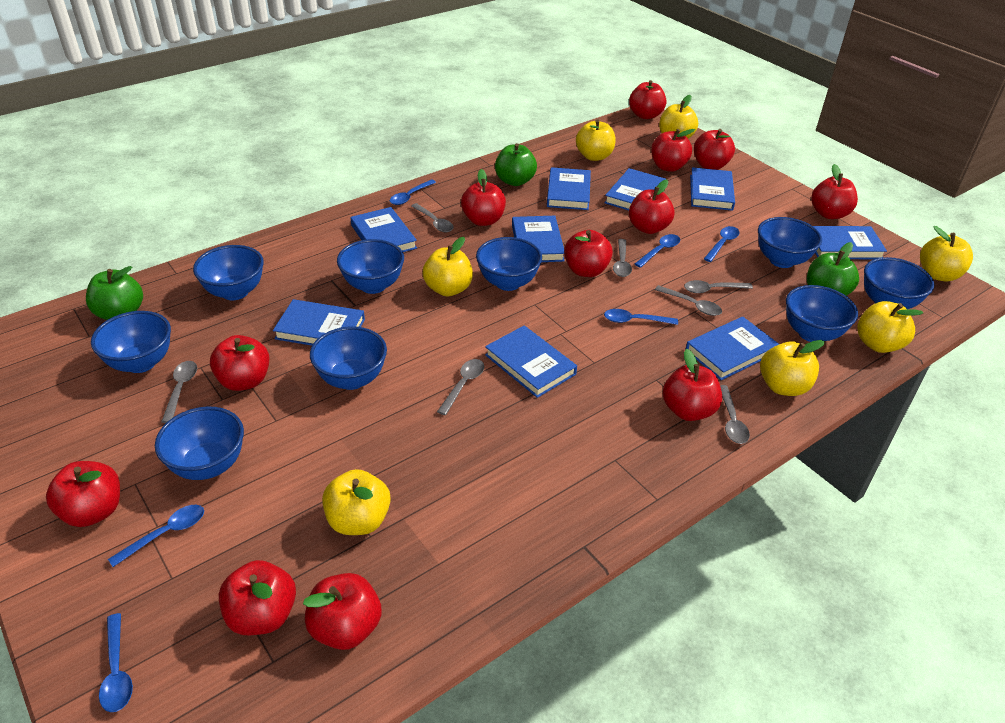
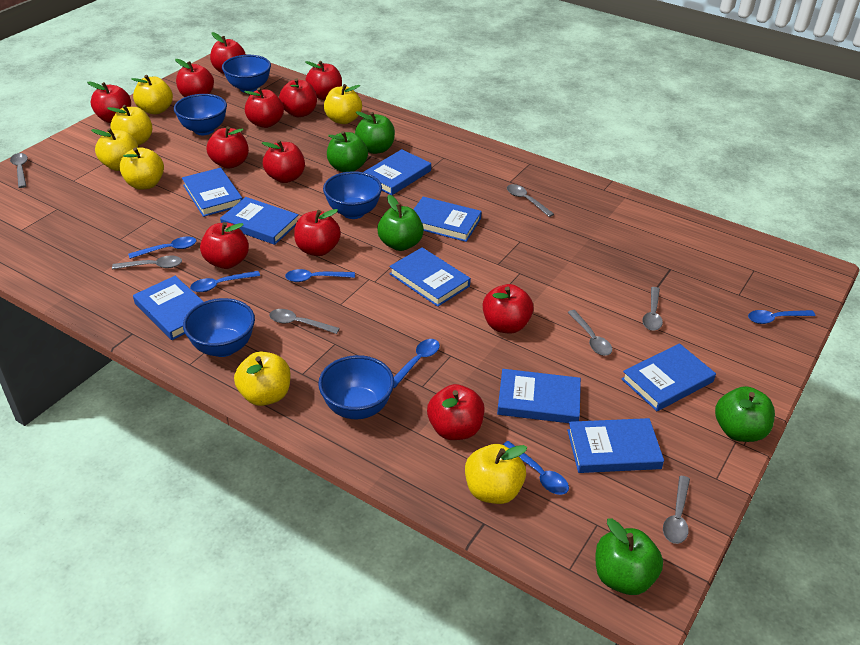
blue bowl: [91,311,171,373] [155,407,244,480] [193,245,264,300] [310,326,387,390] [337,239,404,294] [476,237,542,291] [758,217,822,268] [786,285,858,342] [864,257,934,309] = 9 -> [174,94,227,135] [183,298,255,357] [222,55,271,93] [318,355,394,419] [323,171,382,219] = 5
green apple: [86,266,143,320] [495,143,537,186] [807,242,859,296] = 3 -> [327,131,368,172] [355,111,395,154] [377,195,424,251] [596,518,663,595] [715,386,775,442] = 5

